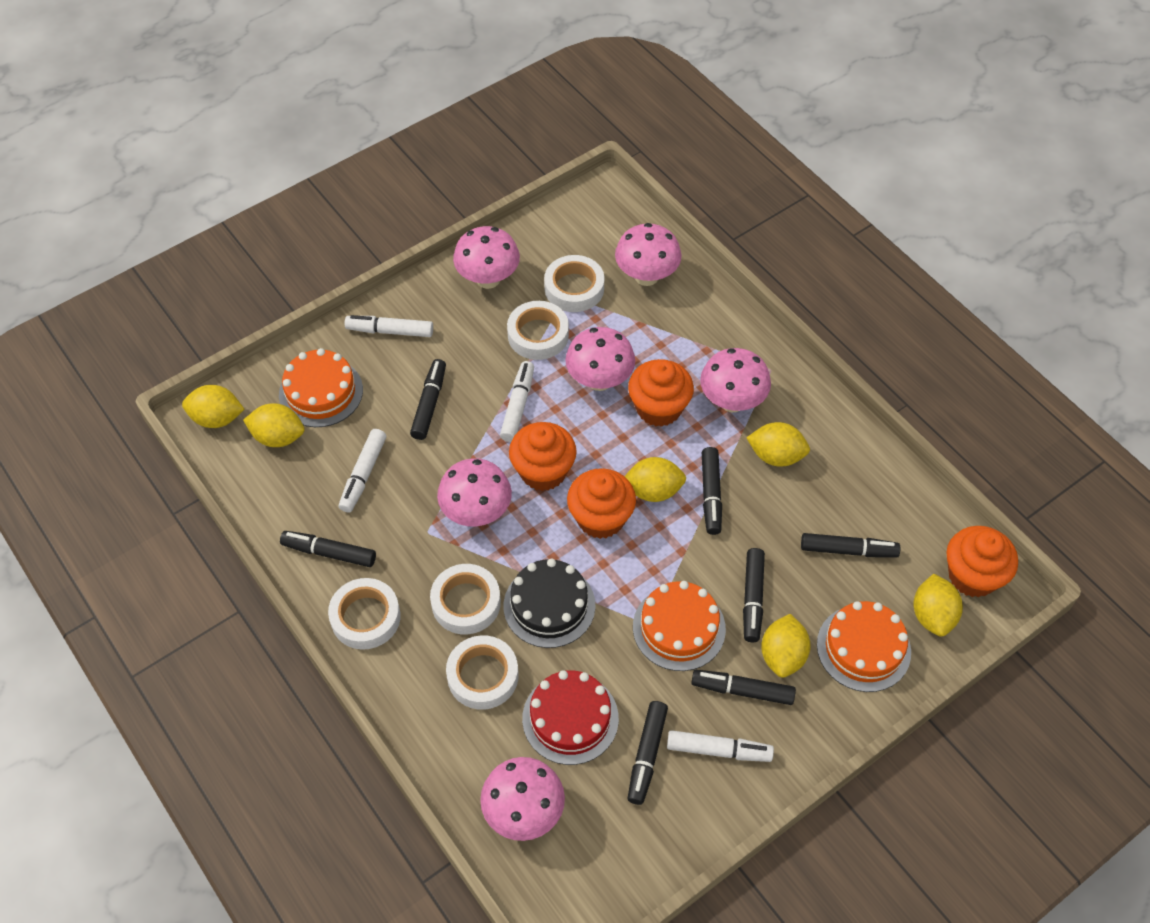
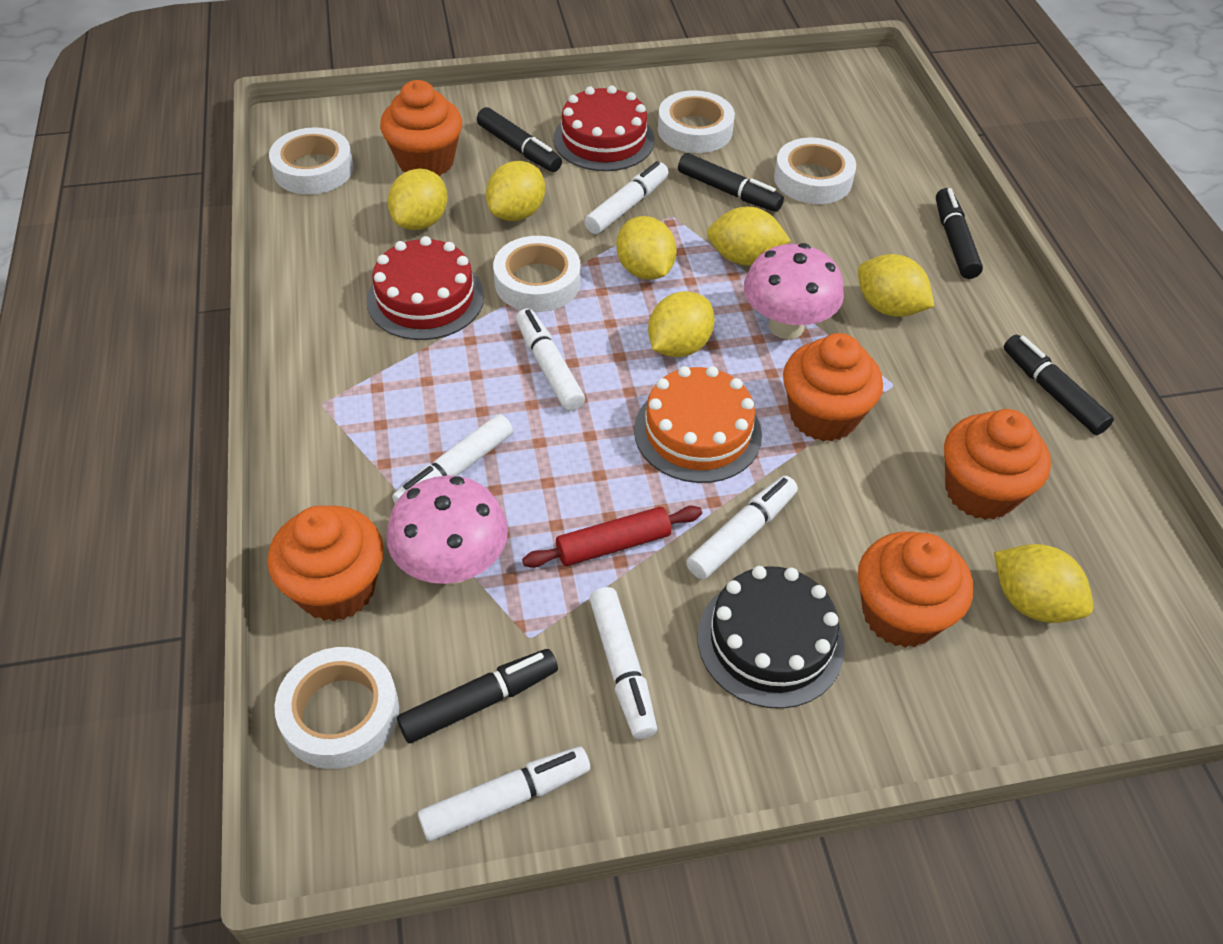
black marker: [280,531,376,567] [410,359,446,440] [628,701,668,805] [691,670,796,705] [702,447,722,535] [743,548,765,642] [801,533,900,558] = 7 -> [397,649,558,743] [477,107,562,172] [678,153,784,212] [936,188,983,279] [1004,335,1114,435] = 5
orange cake: [279,348,363,427] [633,581,726,671] [817,601,911,692] = 3 -> [634,366,762,483] = 1
orange cupcake: [509,422,577,491] [567,468,636,539] [628,359,694,427] [946,526,1018,598] = 4 -> [268,506,384,622] [380,80,462,176] [783,333,883,442] [858,532,973,648] [944,409,1051,520] = 5
pink mushroom: [437,458,512,526] [453,226,520,289] [480,757,565,841] [565,327,635,391] [615,223,681,286] [700,348,771,412] = 6 -> [386,476,508,584] [744,243,844,339] = 2
red cake: [522,670,619,765] = 1 -> [367,236,484,340] [553,85,654,171] = 2
red rolling pin: none = 0 -> [522,506,702,568] = 1
white marker: [339,429,386,513] [345,315,433,337] [500,361,534,442] [667,730,774,762] = 4 -> [392,414,513,504] [418,746,590,842] [516,309,585,411] [584,161,669,234] [589,587,657,739] [686,476,798,580] = 6
yellow lemon: [182,385,244,428] [243,403,305,447] [624,457,686,502] [746,422,810,467] [761,614,811,678] [913,574,963,636] = 6 -> [388,169,447,230] [486,161,545,221] [616,216,677,280] [648,291,714,357] [707,207,791,265] [858,254,934,317] [994,544,1093,623] = 7

